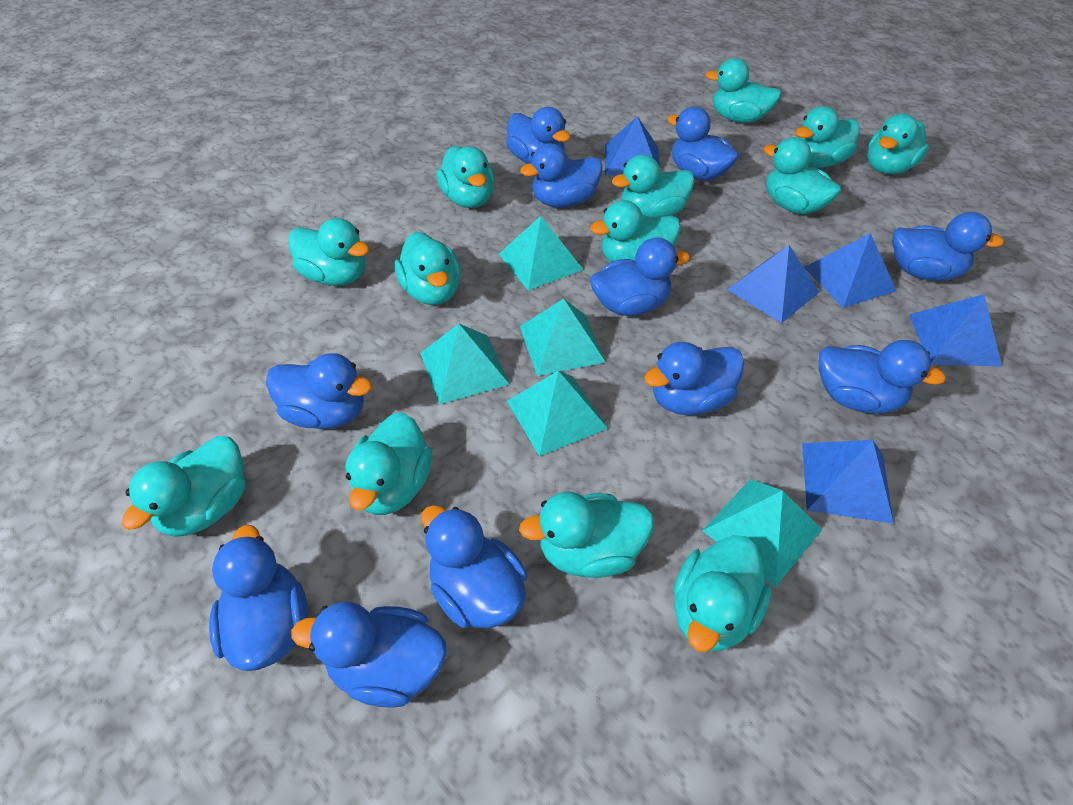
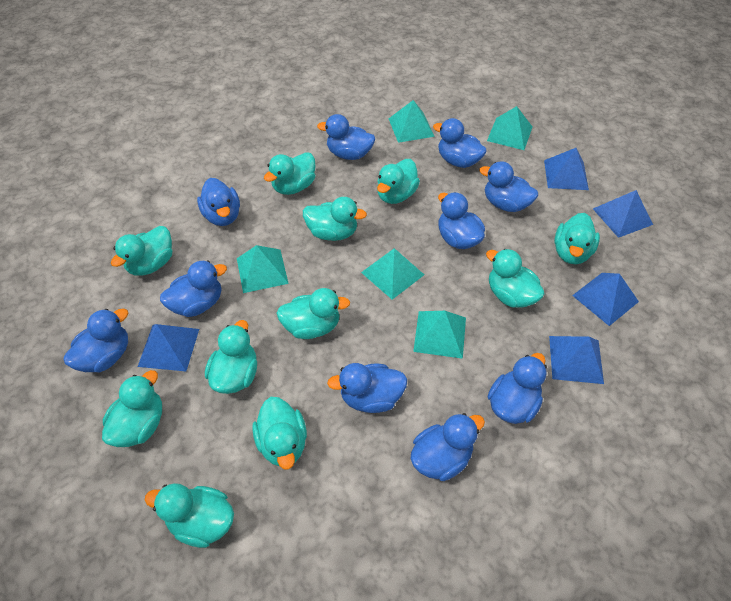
blue duck: [209,525,308,671] [266,353,372,429] [291,602,447,708] [421,505,527,629] [506,107,571,164] [520,143,603,207] [590,237,690,316] [644,342,744,415] [668,107,739,181] [819,340,946,414] [892,212,1004,281] = 11 -> [64,309,128,373] [160,261,227,317] [197,178,240,226] [317,114,375,160] [327,363,407,413] [411,413,485,481] [433,118,487,168] [438,192,485,249] [479,161,538,212] [487,353,547,424] = 10
turquoise duck: [121,436,245,537] [288,218,370,286] [345,412,432,515] [395,232,461,305] [436,146,495,208] [519,492,654,578] [590,200,681,262] [612,154,695,217] [674,535,772,652] [705,58,782,123] [763,137,841,214] [795,106,860,168] [867,114,929,174] = 13 -> [102,370,162,447] [111,226,172,276] [145,483,234,548] [205,320,257,394] [252,397,307,470] [264,152,316,195] [276,288,350,339] [303,197,367,241] [377,159,420,204] [486,249,545,308] [554,213,600,264] = 11

